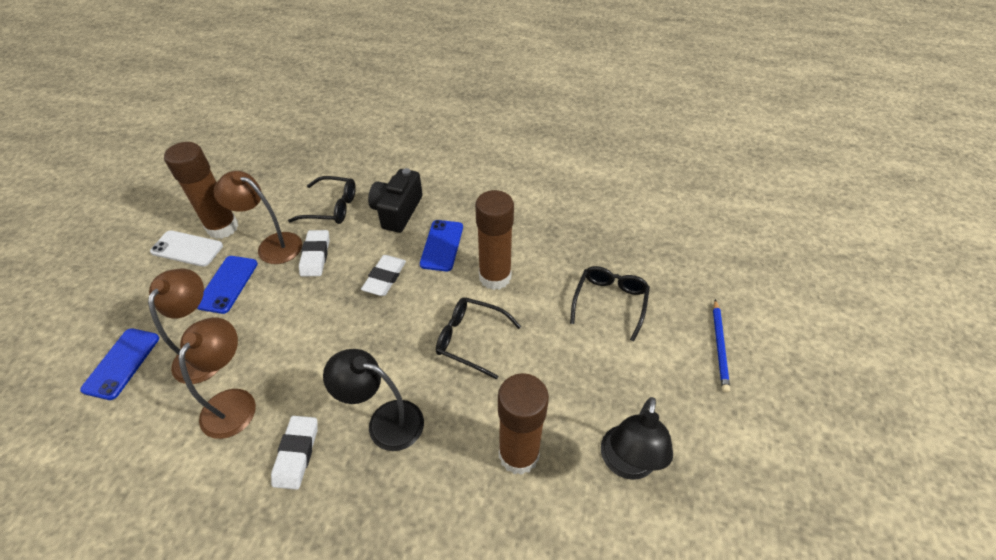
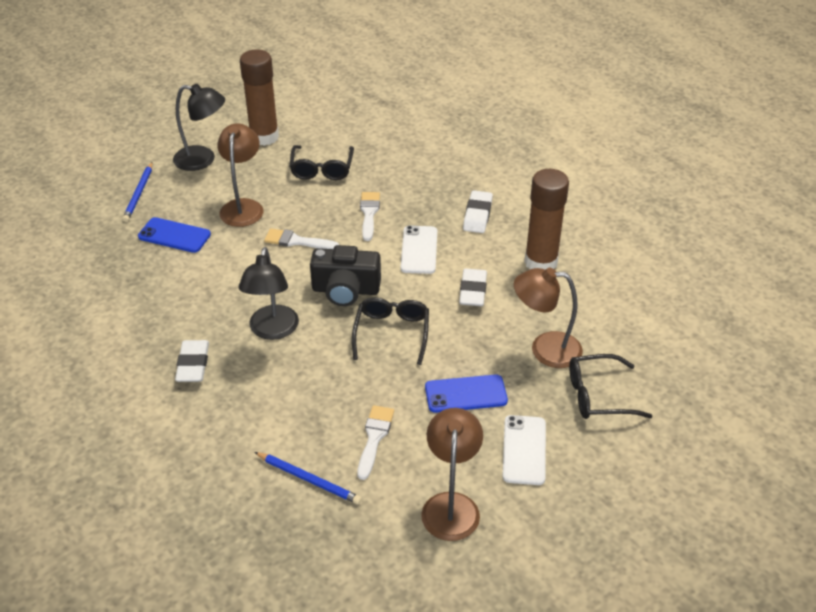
blue pencil: [713,299,730,393] = 1 -> [122,162,152,222] [254,452,362,504] = 2
blue phone: [80,328,159,400] [197,256,258,314] [420,220,463,271] = 3 -> [138,217,211,253] [425,375,508,413] = 2
brown glue stick: [164,142,239,239] [475,190,514,290] [498,373,549,475] = 3 -> [240,49,279,146] [524,169,569,270] = 2
white brush: none = 0 -> [264,228,339,249] [357,405,394,480] [360,192,380,241] = 3
white phone: [150,231,223,267] = 1 -> [401,225,437,274] [502,415,546,485] = 2

